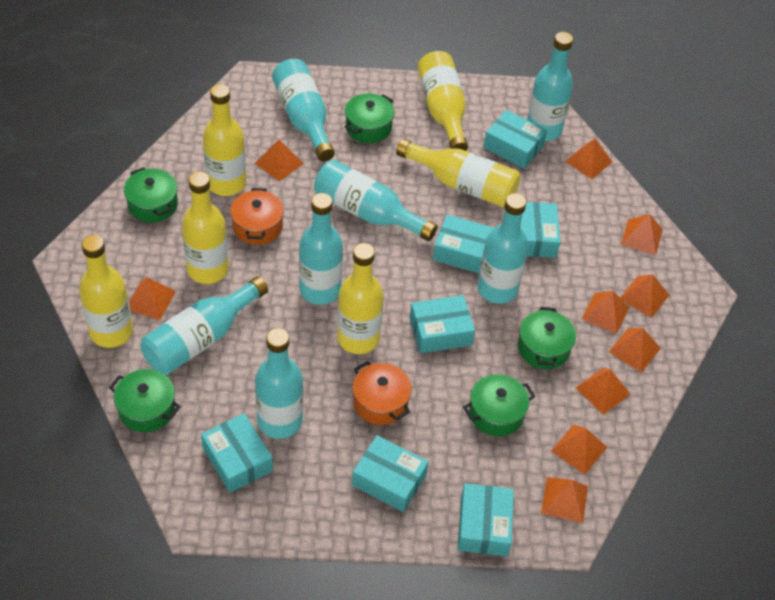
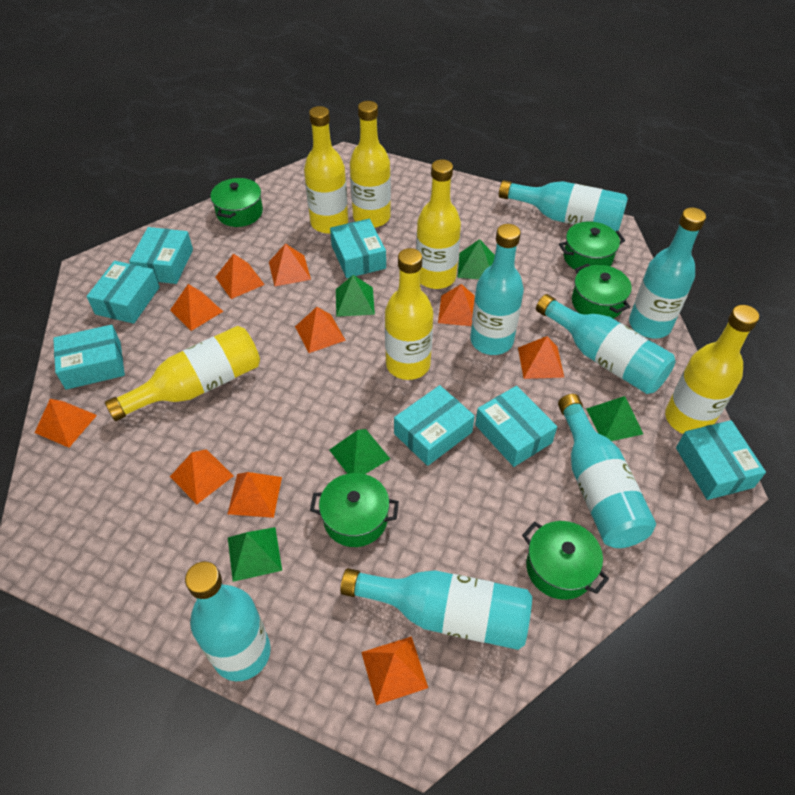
green pyramid: none = 0 -> [228,527,282,582] [330,429,390,474] [336,275,375,317] [457,239,495,279] [586,396,643,441] = 5
orange pot: [230,188,284,245] [352,361,412,425] = 2 -> none = 0

